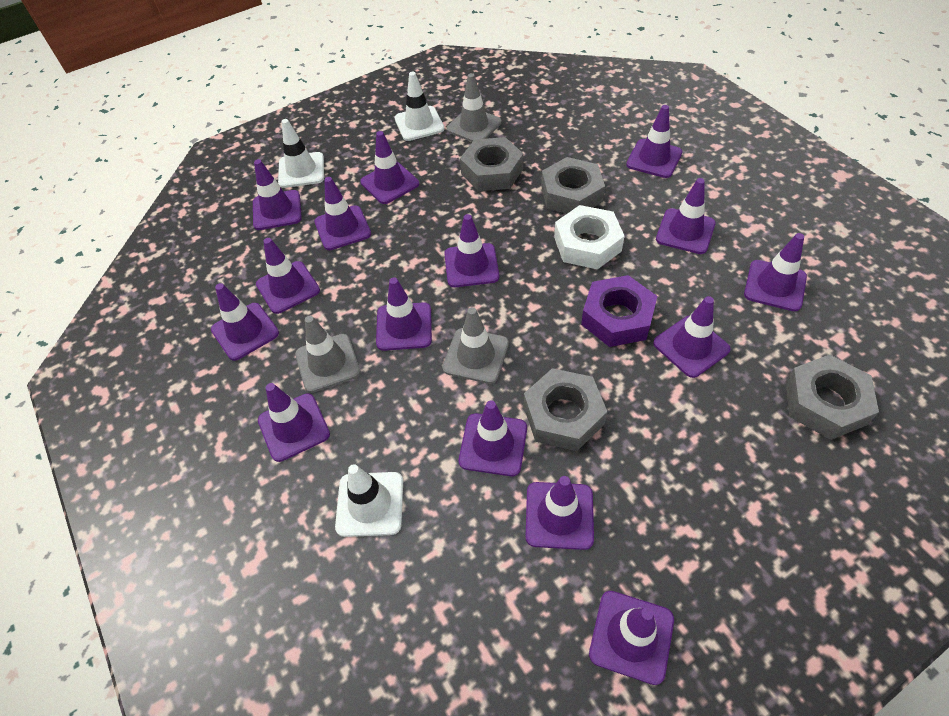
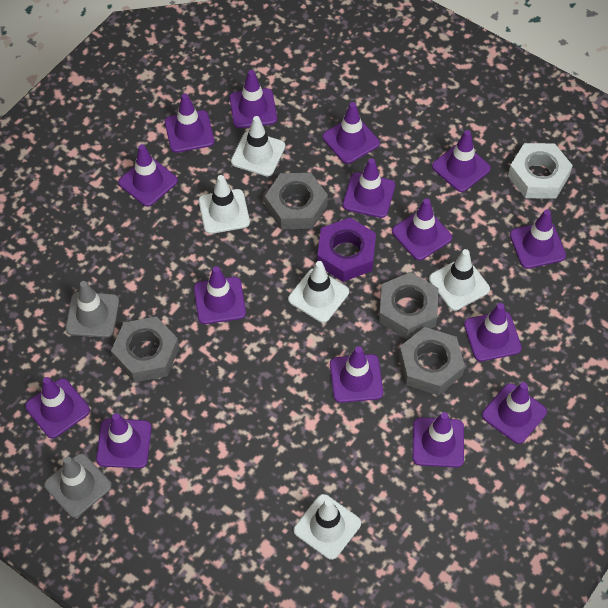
grey traffic cone: [295,316,360,393] [442,307,509,384] [446,73,502,142] = 3 -> [44,453,112,518] [66,281,119,338] = 2
white traffic cone: [278,119,324,188] [335,464,403,537] [395,72,444,141] = 3 -> [199,175,250,234] [231,116,285,176] [288,261,349,323] [294,494,361,560] [429,249,490,311] = 5

